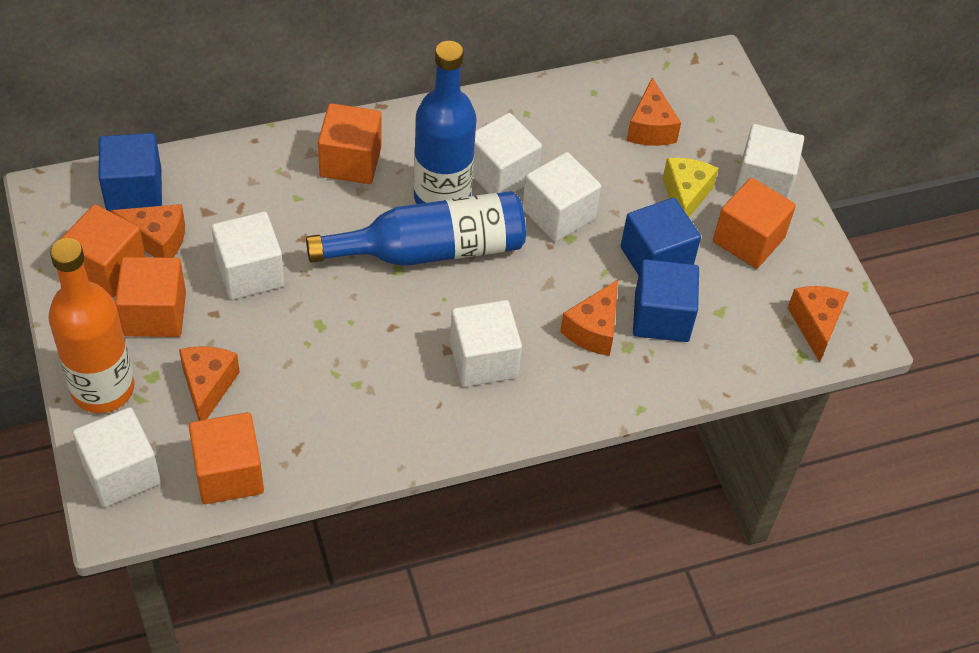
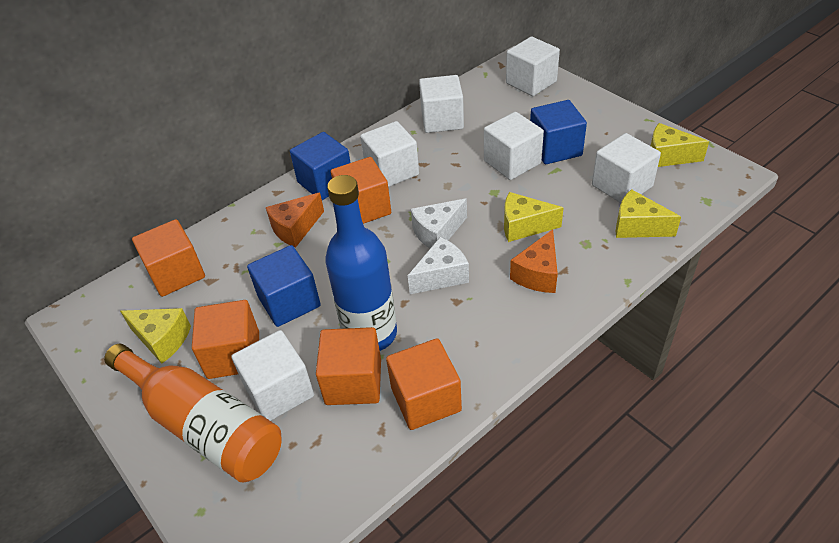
blue bottle: [306,191,526,266] [413,41,477,204] = 2 -> [325,175,397,351] = 1
orange cheese: [111,204,185,258] [179,346,240,421] [560,280,618,356] [626,77,681,146] [788,286,849,363] = 5 -> [266,193,324,247] [510,229,558,293] = 2
white cheese: none = 0 -> [408,237,469,294] [411,198,467,248] = 2
yellow cheese: [663,158,719,217] = 1 -> [120,308,191,364] [504,192,563,242] [616,189,681,238] [651,123,709,167] = 4

